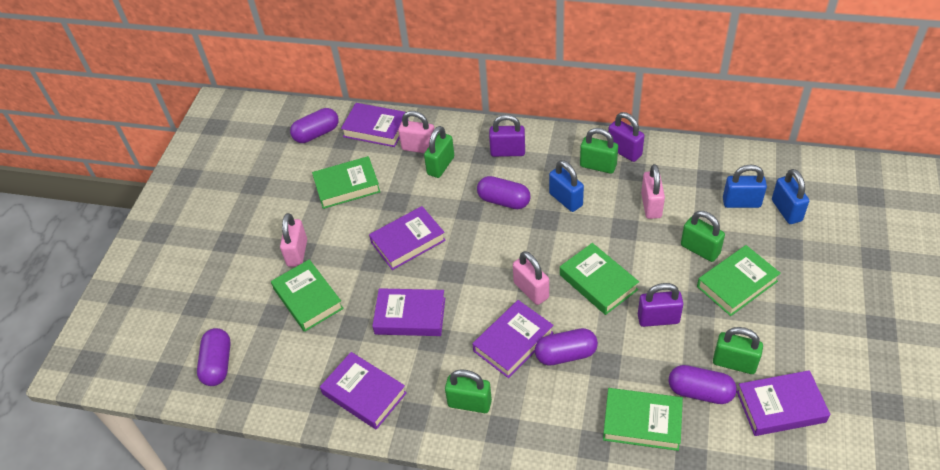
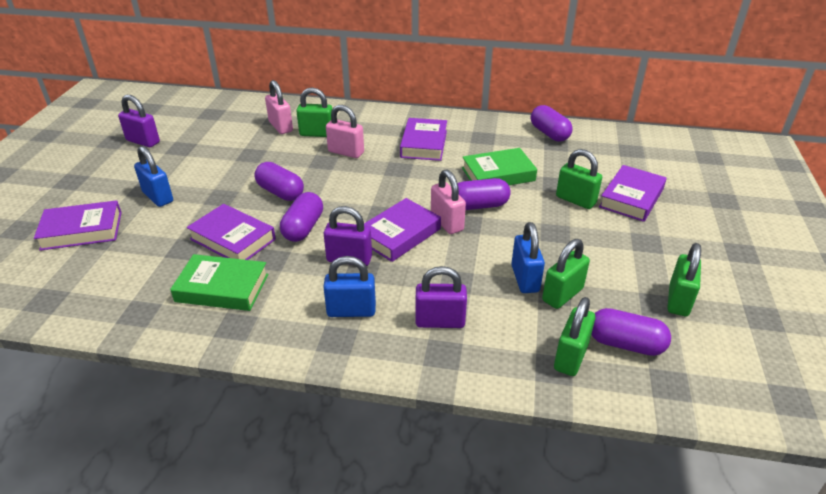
green book: [271,259,344,332] [312,156,380,209] [560,243,639,315] [603,388,683,451] [697,245,781,316] = 5 -> [170,254,268,311] [462,148,537,185] = 2
pink padlock: [280,213,307,267] [398,111,434,153] [513,251,549,305] [641,164,665,219] = 4 -> [265,80,293,134] [326,105,364,158] [431,170,466,234] = 3
purple book: [320,352,407,430] [341,103,405,147] [369,206,446,270] [372,288,445,336] [472,300,554,378] [736,370,831,436] = 6 -> [34,200,122,251] [187,204,276,260] [364,198,441,262] [400,118,447,161] [599,165,667,222] = 5

